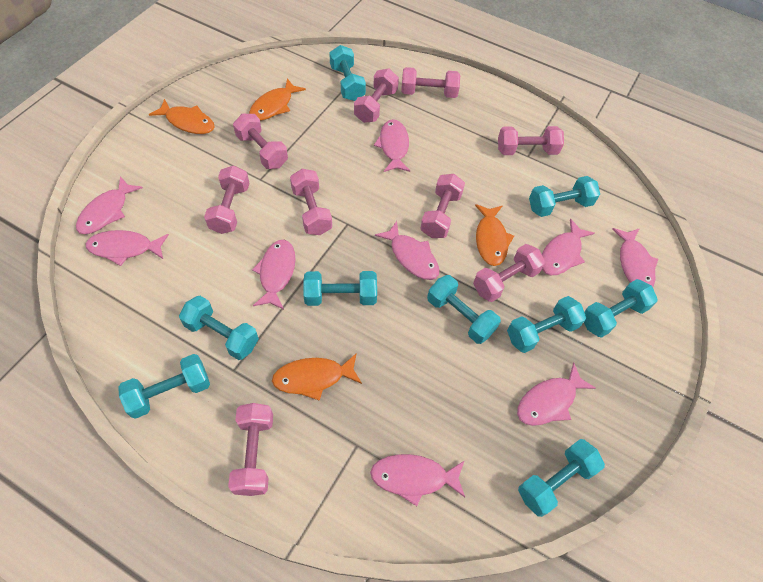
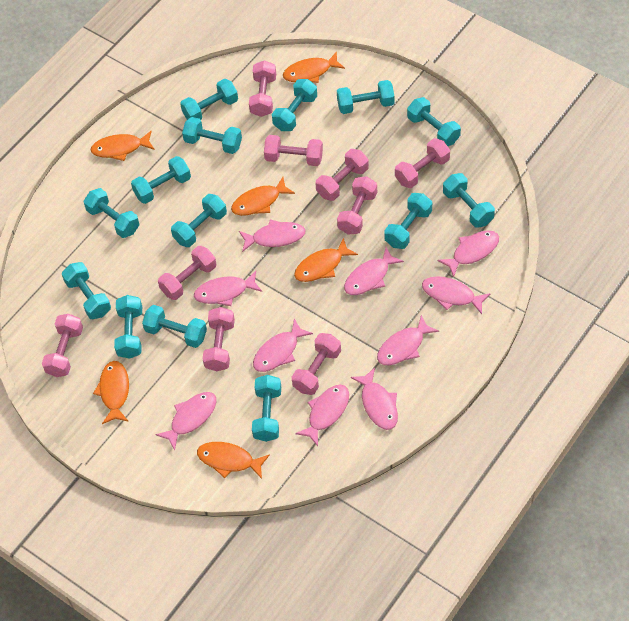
orange fish: [149,99,215,134] [249,78,306,121] [272,353,362,401] [475,204,514,266] = 4 -> [90,130,155,161] [93,361,129,424] [197,442,270,479] [231,177,295,216] [283,51,345,83] [294,238,358,282] = 6
pink fish: [76,176,143,234] [86,230,169,266] [252,240,296,310] [370,454,465,506] [374,119,410,172] [375,221,439,280] [517,363,596,426] [542,219,595,275] [612,228,658,287] = 9 -> [155,392,216,450] [194,271,262,306] [239,219,306,252] [253,319,313,372] [295,384,349,446] [344,247,404,295] [351,368,398,430] [377,315,439,365] [422,276,491,314] [438,230,499,277] = 10
turquoise dumbbell: [118,354,210,419] [179,296,259,360] [303,271,377,306] [329,45,366,101] [427,275,501,344] [507,296,586,353] [518,439,605,517] [529,176,600,217] [584,279,657,338] = 9 -> [62,262,111,319] [84,188,139,238] [114,295,142,359] [131,156,191,204] [142,305,207,348] [171,194,227,247] [180,79,238,120] [182,117,242,154] [252,375,281,442] [272,79,317,131] [337,80,395,114] [384,193,432,249] [407,97,461,146] [443,173,495,228] = 14

